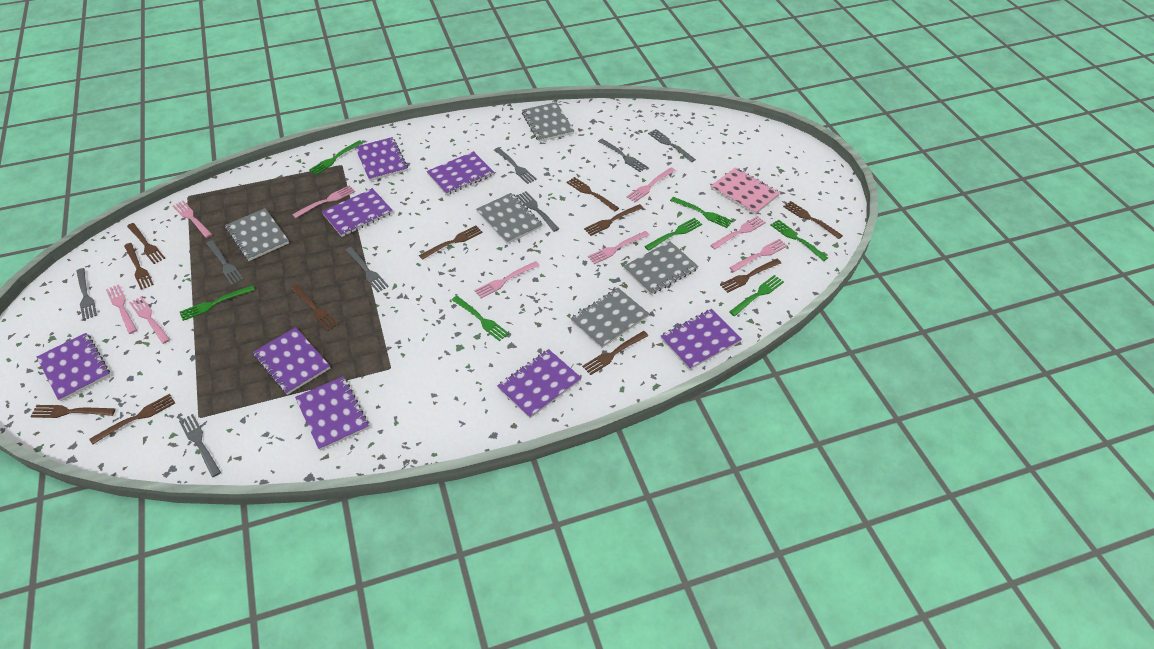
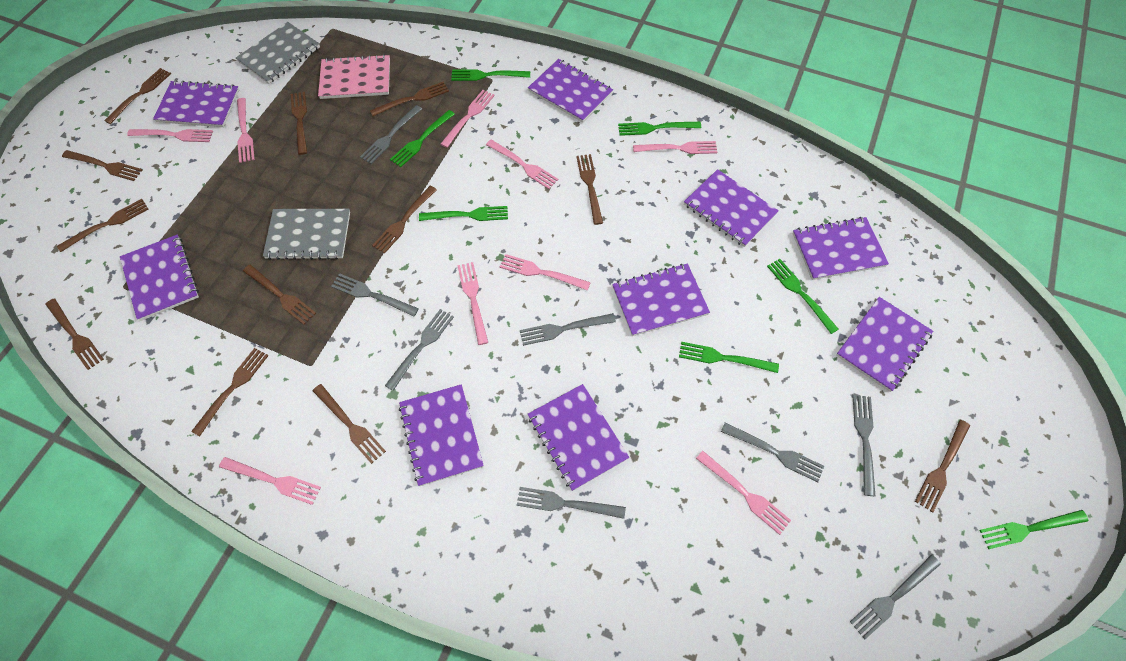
brown fork: [30,405,116,418] [89,394,175,445] [124,243,154,290] [127,223,165,264] [291,284,339,331] [419,226,483,260] [567,177,619,211] [582,331,648,375] [584,204,643,236] [720,259,781,293] [783,201,843,239] = 11 -> [45,298,104,370] [57,199,148,252] [62,150,142,181] [104,68,171,124] [191,348,269,436] [243,264,316,325] [291,92,307,155] [313,384,386,464] [370,81,449,116] [372,186,437,253] [576,154,603,225] [915,420,970,512] = 12
grey notebook: [225,208,289,261] [476,193,543,244] [522,102,574,142] [570,288,649,349] [623,241,699,295] = 5 -> [236,22,320,84] [263,209,350,260] = 2
purple notebook: [37,333,110,401] [253,327,330,395] [295,376,369,451] [322,188,393,237] [355,137,408,181] [426,151,494,195] [497,349,581,418] [661,309,742,370] = 8 -> [120,235,199,321] [153,80,239,127] [399,384,484,486] [528,59,613,123] [528,384,629,491] [612,263,710,336] [684,169,779,247] [792,217,889,280] [836,297,933,392] = 9

